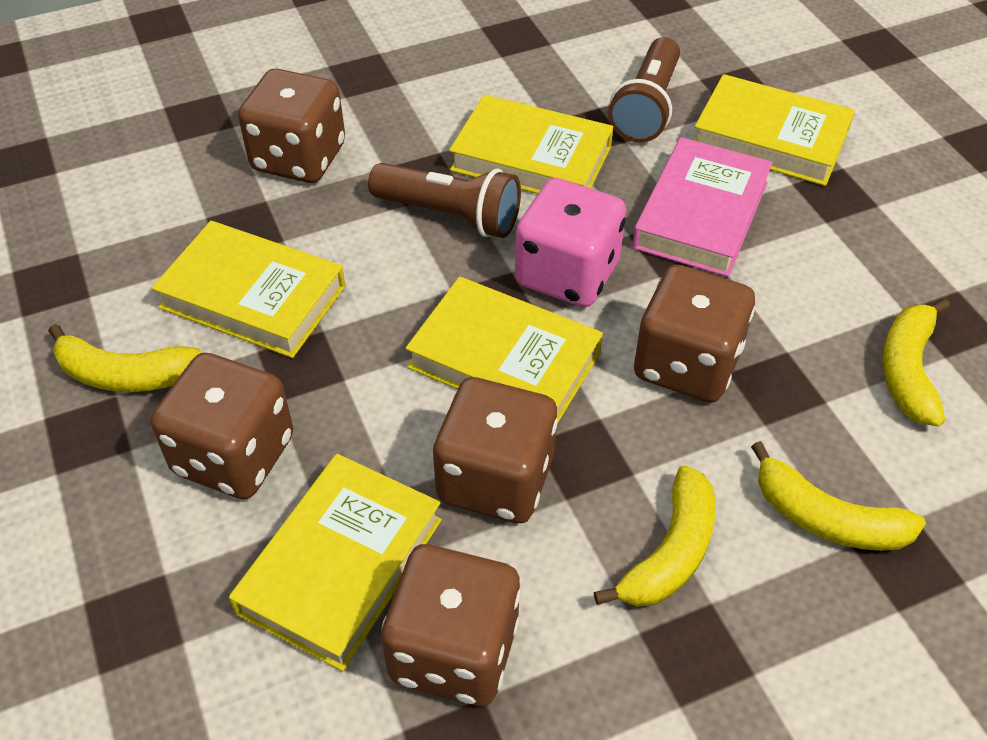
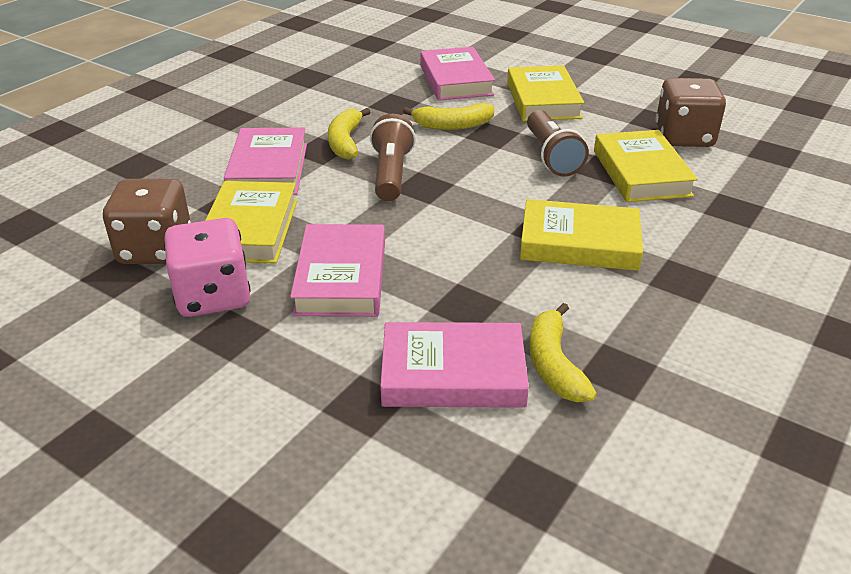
brown dice: [151,353,293,499] [238,69,345,183] [381,544,521,706] [433,377,558,523] [634,265,755,402] = 5 -> [103,179,191,264] [656,78,726,147] = 2
pink book: [632,137,773,277] = 1 -> [224,127,307,195] [290,224,385,317] [380,322,529,408] [420,47,495,101] = 4
yellow banana: [48,324,202,392] [594,465,716,607] [751,441,926,551] [882,299,950,427] = 4 -> [328,108,370,159] [403,103,494,130] [529,303,597,402] = 3
yellow book: [152,221,345,358] [229,454,442,671] [406,277,603,424] [449,94,613,194] [694,74,855,186] = 5 -> [205,181,298,264] [507,65,584,121] [520,199,643,271] [594,130,698,202] = 4

